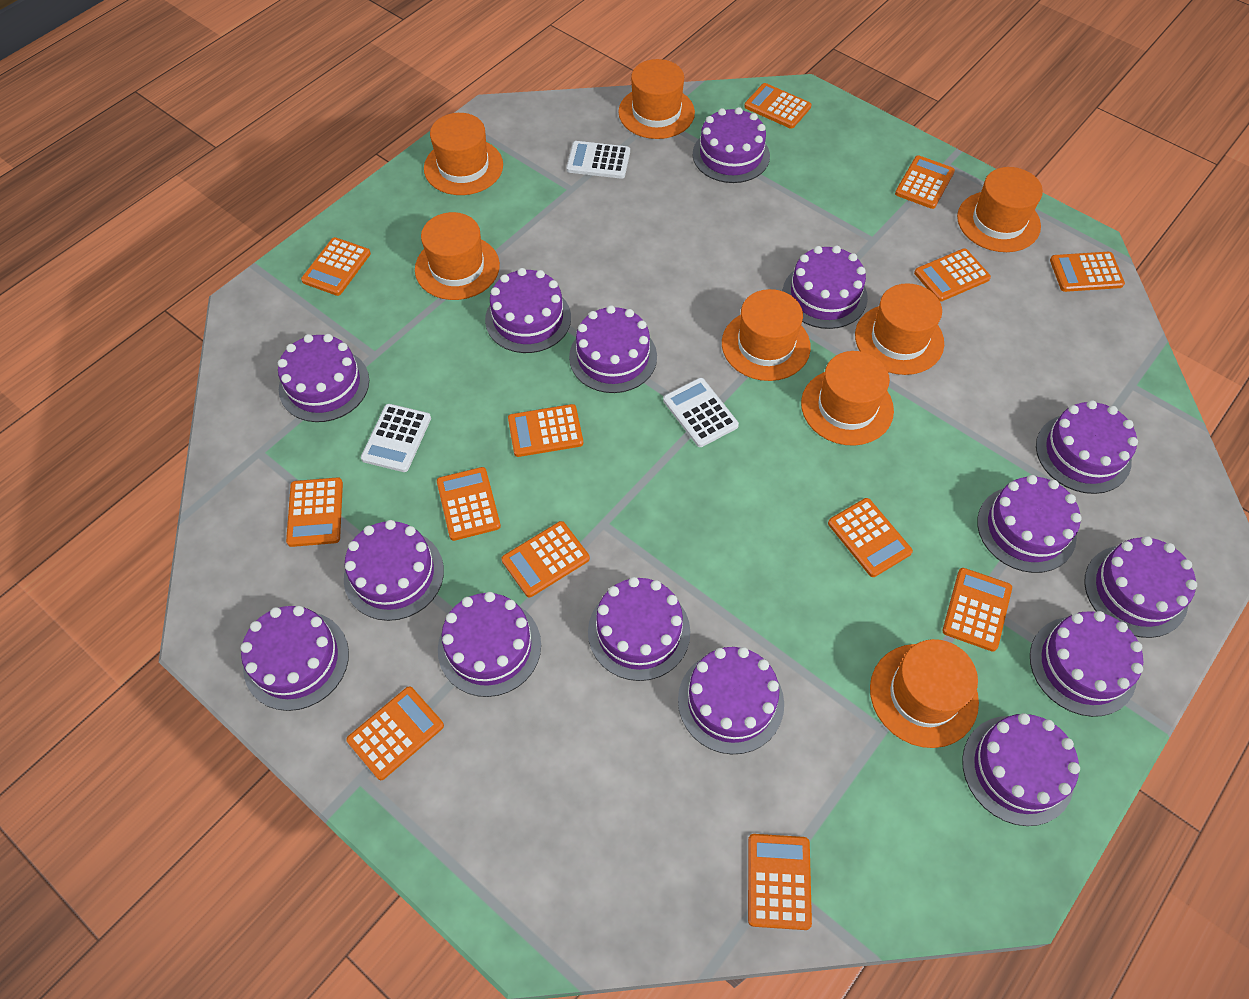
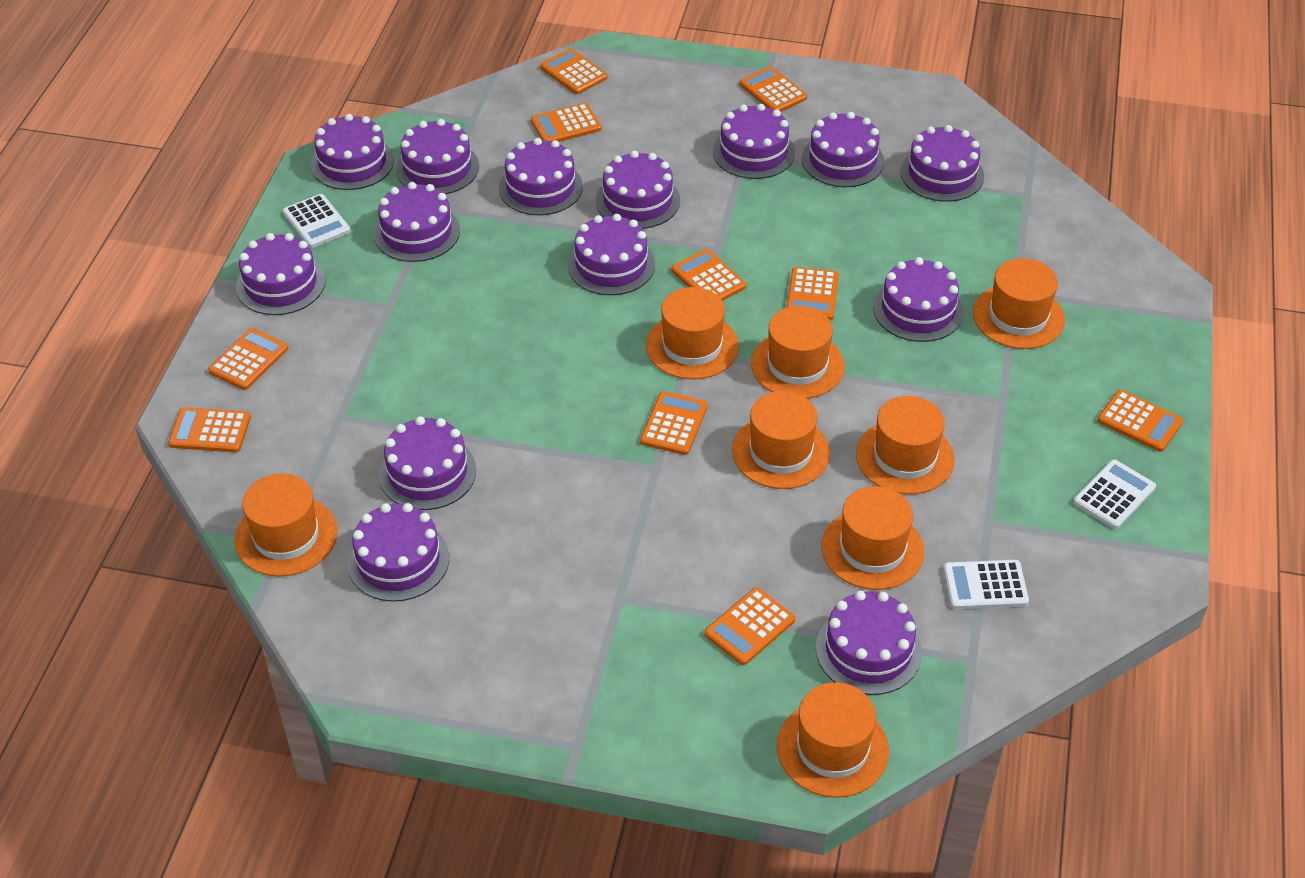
orange calculator: [286,477,343,547] [301,237,371,296] [346,686,444,780] [437,467,501,541] [501,521,590,597] [508,404,583,457] [744,83,811,129] [748,834,812,930] [828,498,913,577] [895,155,955,209] [914,249,991,302] [942,568,1012,652] [1050,252,1125,292] = 13 -> [168,407,251,452] [208,328,288,390] [531,103,601,142] [540,48,608,94] [640,391,708,455] [671,249,746,301] [704,587,795,665] [740,66,807,112] [786,267,839,321] [1097,390,1183,452] = 10
purple cake: [241,606,349,711] [278,334,369,422] [344,520,444,621] [438,592,541,697] [485,268,571,353] [569,305,657,393] [588,577,690,681] [678,647,784,754] [693,107,770,183] [782,245,868,329] [962,713,1080,826] [977,475,1082,573] [1030,611,1143,717] [1036,400,1138,494] [1084,536,1197,638] = 15 -> [236,233,325,315] [311,114,394,190] [347,503,449,602] [374,182,460,262] [379,416,476,510] [396,119,479,194] [499,138,583,215] [568,214,655,295] [596,151,680,229] [713,104,795,179] [802,112,884,187] [816,591,922,695] [873,257,964,342] [900,125,984,202] = 14

